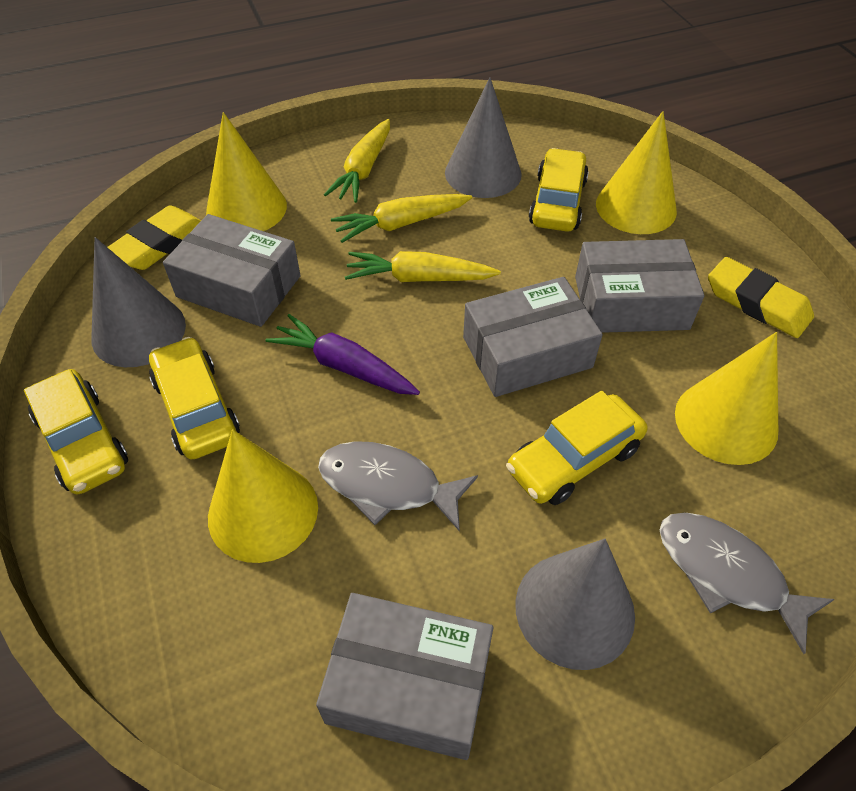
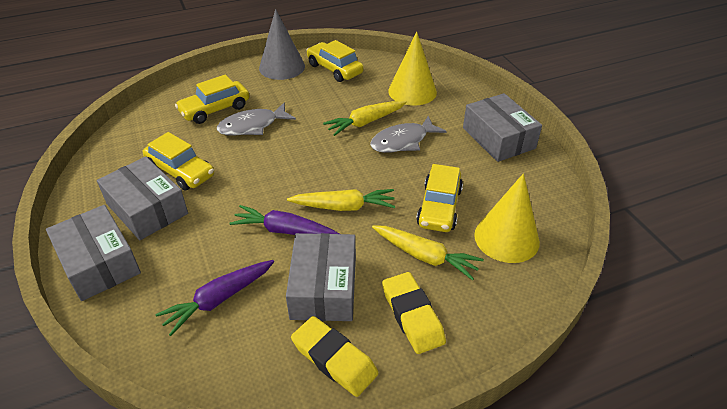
grey cone: [91,237,186,367] [445,77,521,198] [515,539,635,670] = 3 -> [259,9,305,80] = 1
purple carrot: [265,314,420,395] = 1 -> [155,260,274,336] [229,205,340,235] = 2
yellow cone: [206,112,287,231] [208,429,318,563] [596,111,677,234] [675,332,778,465] = 4 -> [388,32,437,106] [474,173,540,263] = 2

